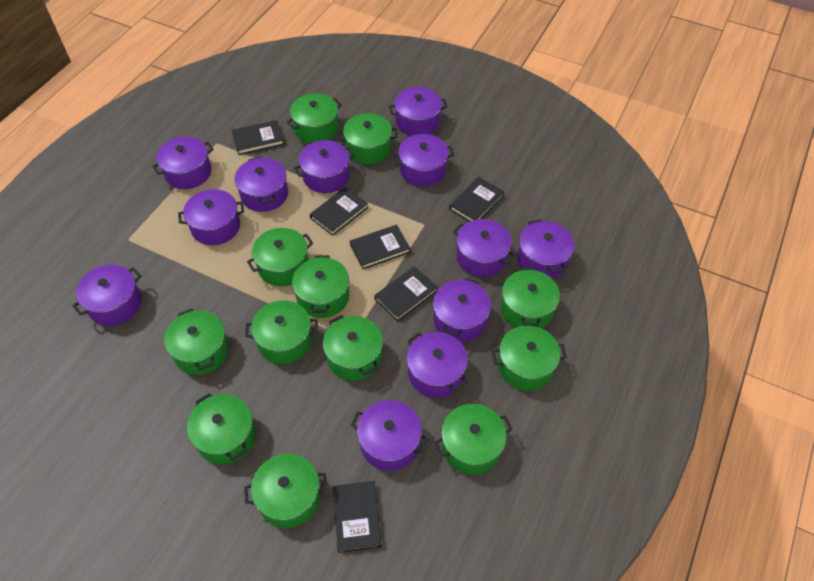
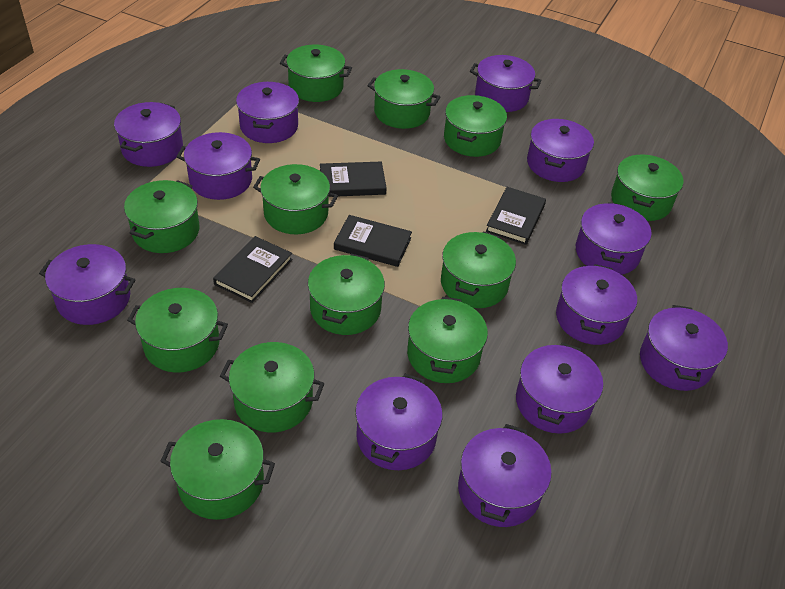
black book: [232,120,284,155] [310,187,368,236] [333,481,382,553] [350,225,410,269] [374,266,438,321] [449,177,504,222] = 6 -> [213,236,292,303] [320,162,387,197] [334,215,412,267] [486,187,546,245] = 4

